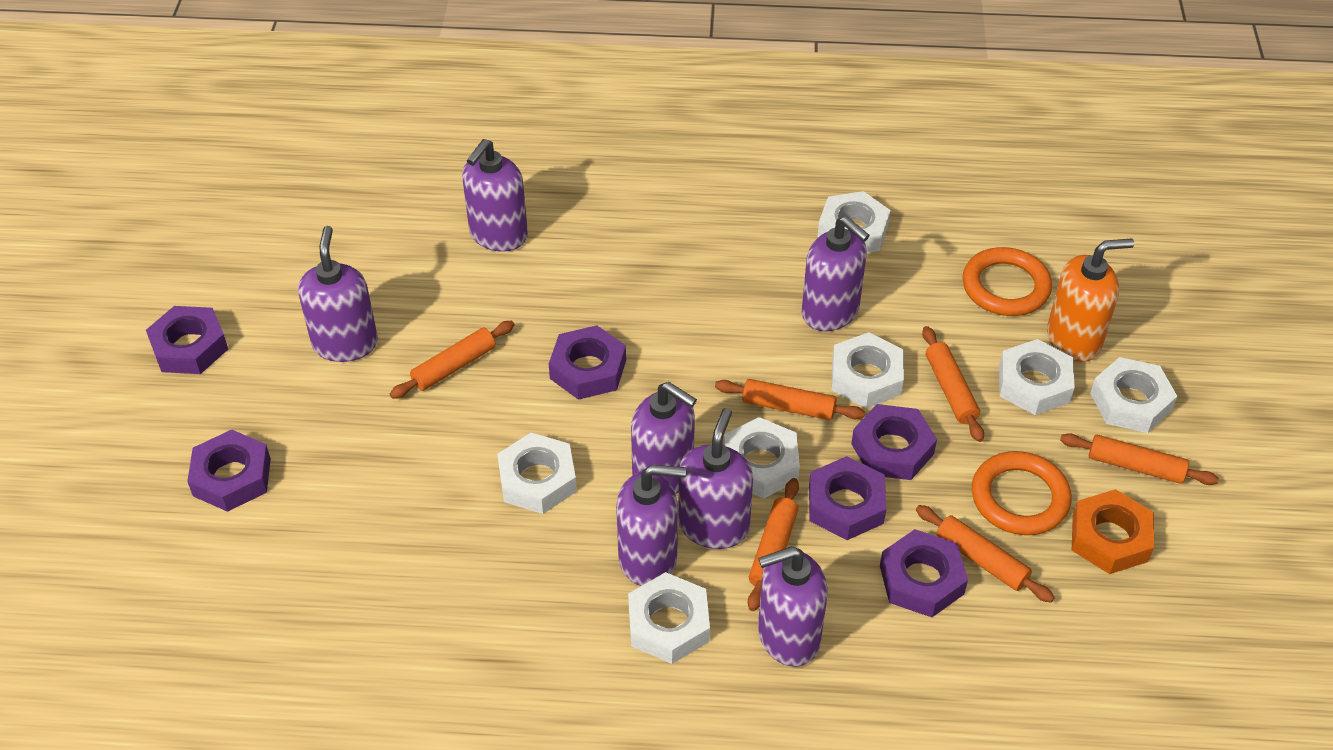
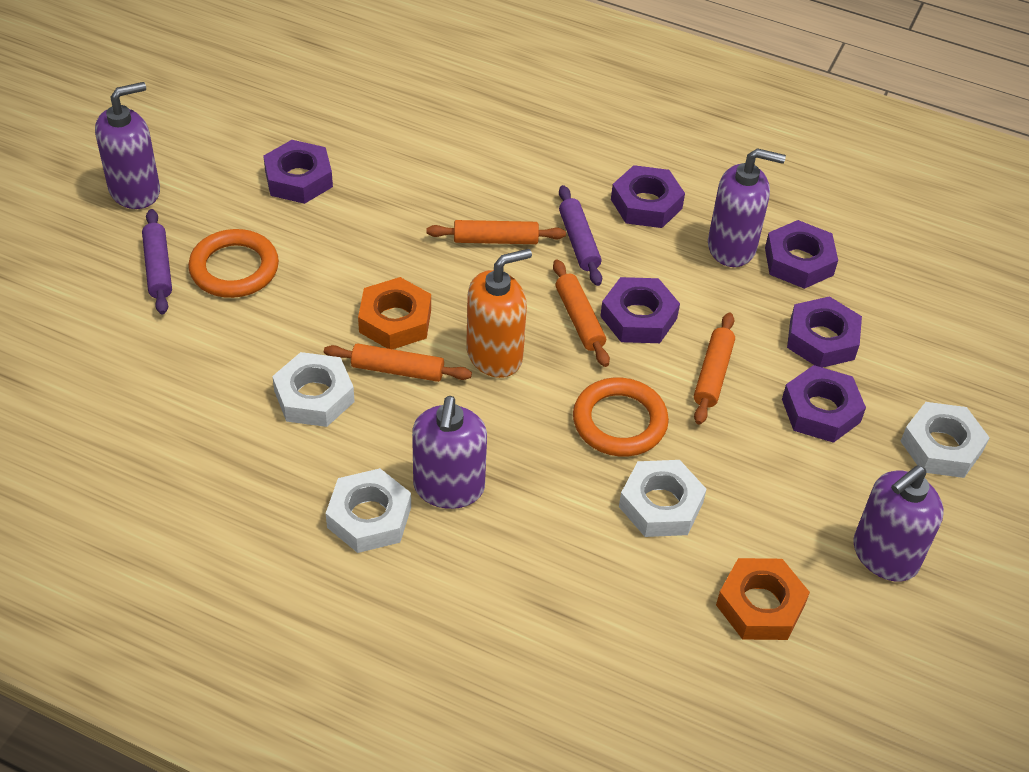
orange nut: [1072,489,1154,574] = 1 -> [358,277,431,349] [716,558,810,640] = 2
orange rolling pin: [390,321,514,399] [715,379,865,420] [748,478,799,611] [916,505,1055,603] [922,326,984,442] [1060,433,1219,485] = 6 -> [324,343,472,382] [427,220,566,244] [553,259,610,367] [694,313,735,425] = 4
purple rolling pin: none = 0 -> [142,209,172,314] [559,185,602,286] = 2
purple soap dispenser: [298,226,378,362] [462,139,528,252] [616,465,686,586] [631,382,697,494] [678,408,753,549] [758,546,828,667] [802,216,870,331] = 7 -> [95,82,160,209] [412,396,487,509] [708,148,786,267] [853,466,944,582] = 4
white nut: [497,433,577,514] [628,572,710,664] [724,417,800,499] [817,191,890,253] [831,332,904,408] [999,339,1075,415] [1090,357,1177,433] = 7 -> [272,352,355,427] [326,468,411,553] [619,460,706,537] [901,402,990,478] = 4

